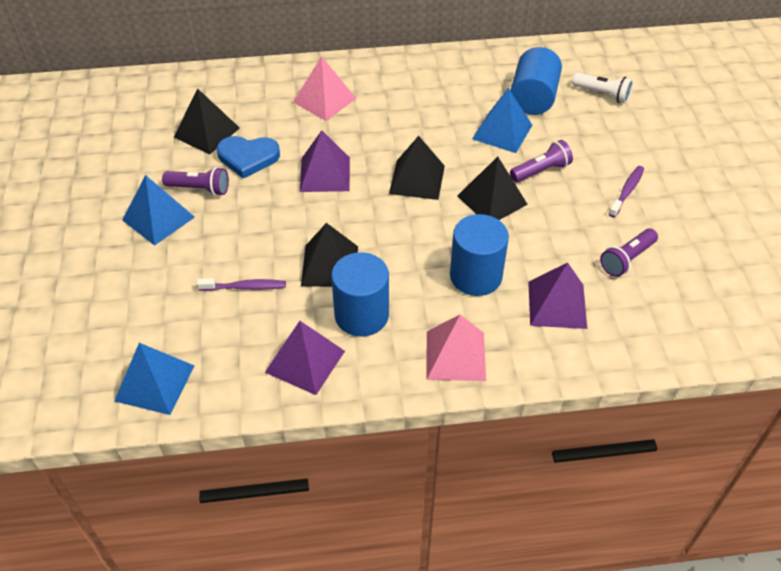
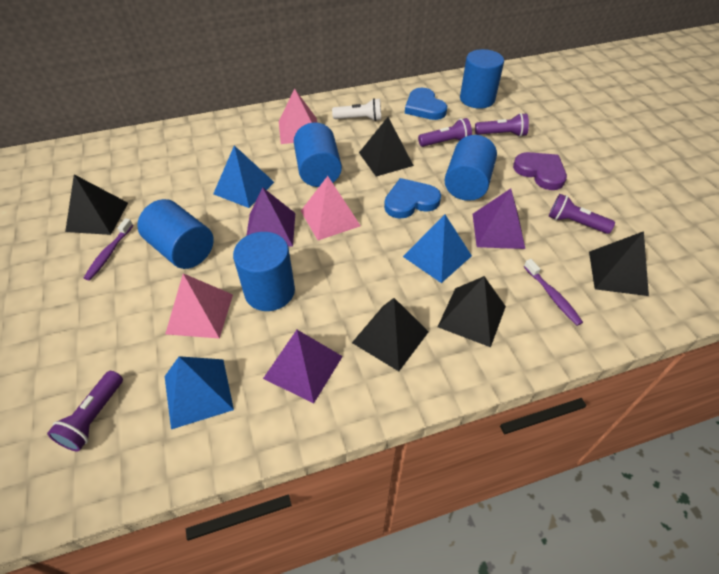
black pyramid: [174,88,240,154] [301,223,358,287] [389,136,445,200] [457,157,528,220] = 4 -> [65,174,128,235] [352,298,429,371] [359,117,414,177] [438,276,506,347] [589,231,649,296] = 5
blue cylinder: [331,252,389,336] [450,214,509,296] [510,47,562,115] = 3 -> [137,199,214,269] [233,232,295,311] [294,122,342,187] [445,135,497,201] [460,49,504,109] = 5
blue heart: [217,136,280,179] = 1 -> [384,178,441,219] [405,88,447,120] = 2
pink pyramid: [293,56,357,121] [427,315,486,381] = 2 -> [165,273,233,339] [279,89,317,144] [301,176,361,240] = 3
purple flashlight: [162,167,229,196] [510,140,573,182] [600,228,658,277] = 3 -> [47,371,123,451] [418,118,472,147] [475,113,529,137] [549,194,615,234] = 4
purple heart: none = 0 -> [513,152,567,190] = 1

